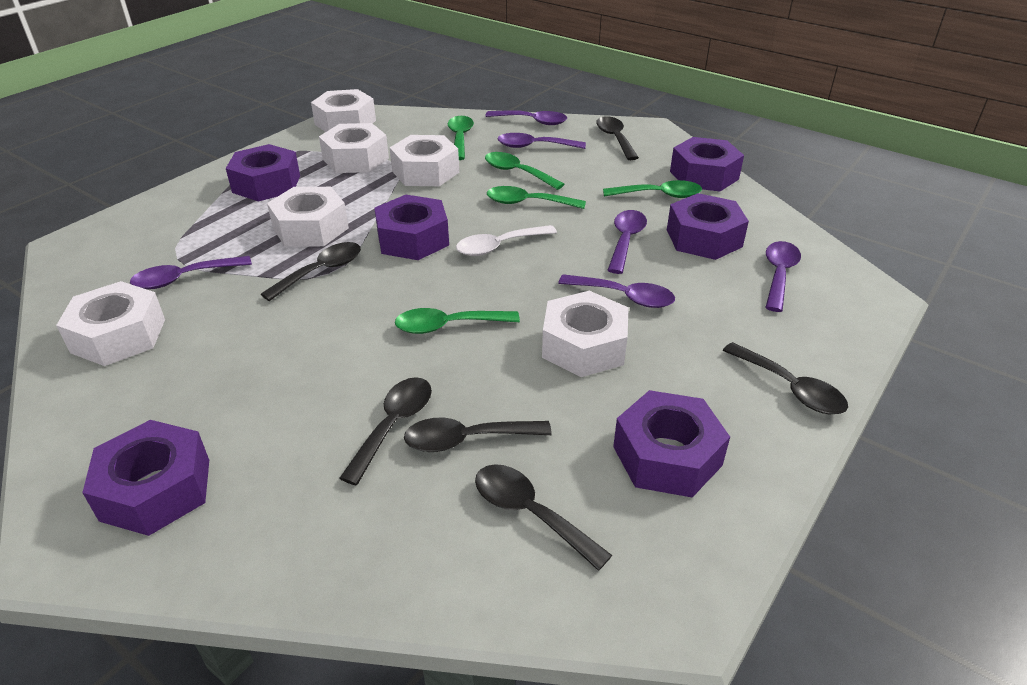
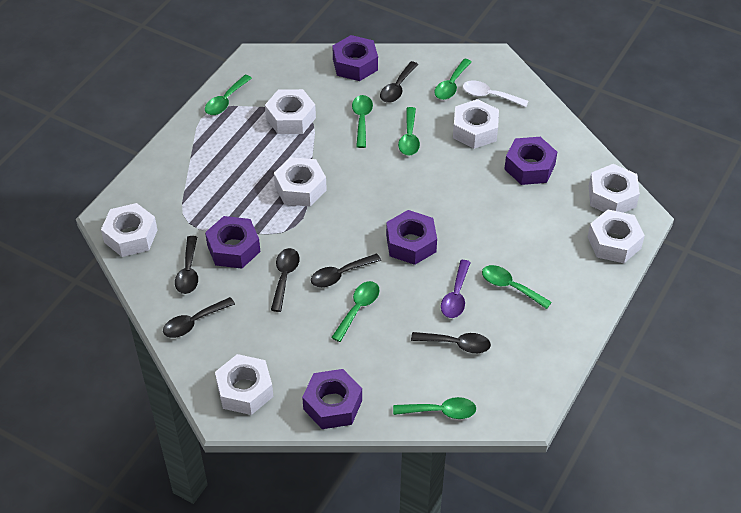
green spoon: [395,308,520,334] [448,116,474,160] [485,152,564,190] [487,186,586,209] [603,180,702,198] = 5 -> [205,75,252,115] [331,281,380,342] [352,95,373,148] [393,397,476,419] [398,107,420,156] [434,59,471,100] [482,265,552,309] = 7
purple nut: [82,420,209,536] [226,144,300,201] [374,195,449,260] [613,390,730,497] [667,193,749,260] [670,137,744,191] = 6 -> [205,216,260,269] [302,369,362,429] [332,35,378,81] [386,210,437,265] [504,137,557,185] = 5
purple spoon: [130,256,252,289] [485,110,567,125] [497,133,586,149] [558,274,675,308] [608,210,647,274] [765,241,801,312] = 6 -> [441,260,471,318] = 1
white nut: [56,281,165,366] [267,187,349,247] [311,89,376,132] [319,123,389,173] [389,135,459,186] [542,291,629,377] = 6 -> [101,203,157,257] [215,354,274,415] [265,89,316,134] [274,157,327,207] [453,99,499,149] [588,210,645,263] [589,164,640,213] = 7

